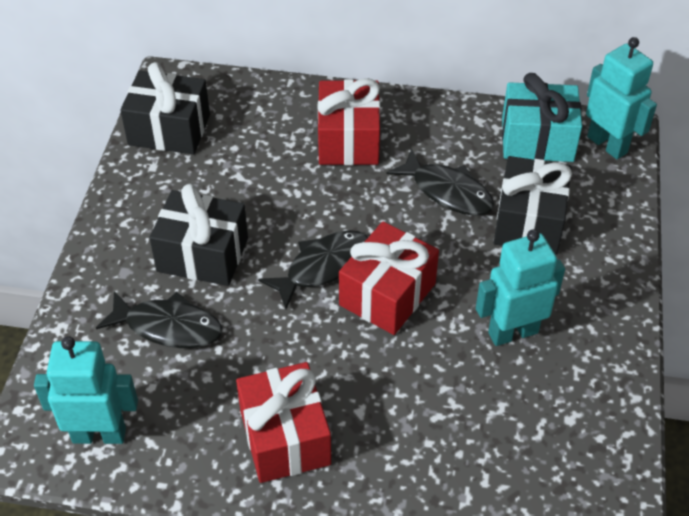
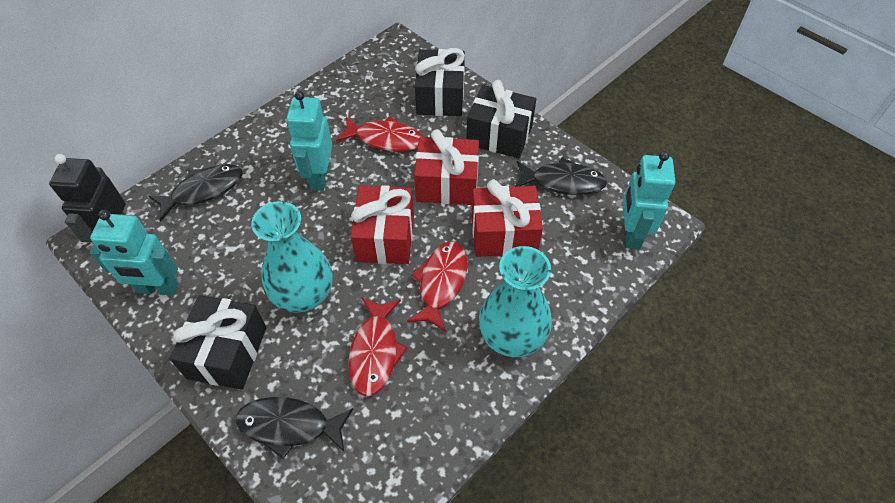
black robot: none = 0 -> [49,154,126,243] = 1
red fish: none = 0 -> [336,116,424,152] [348,298,408,397] [407,242,467,332] = 3
turquoise gift: [502,73,582,162] = 1 -> none = 0
turquoise vase: none = 0 -> [251,201,333,312] [479,246,552,357] = 2

